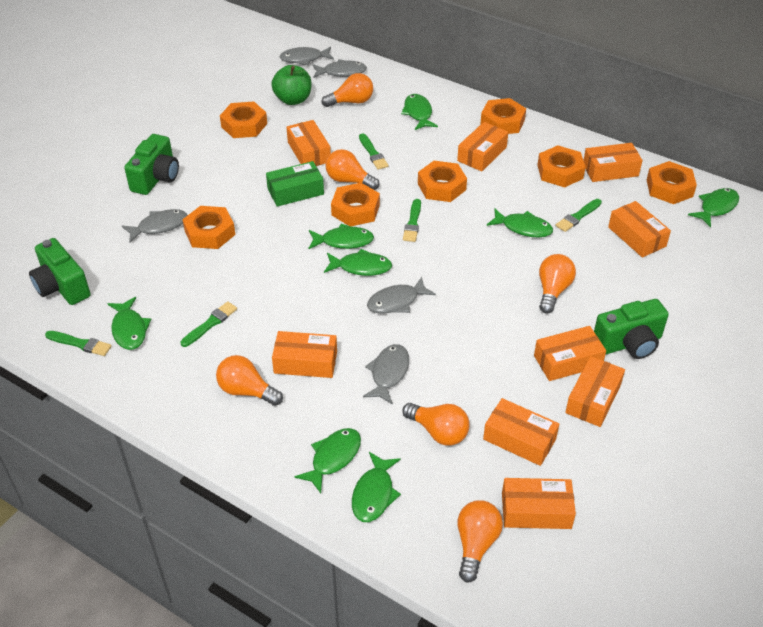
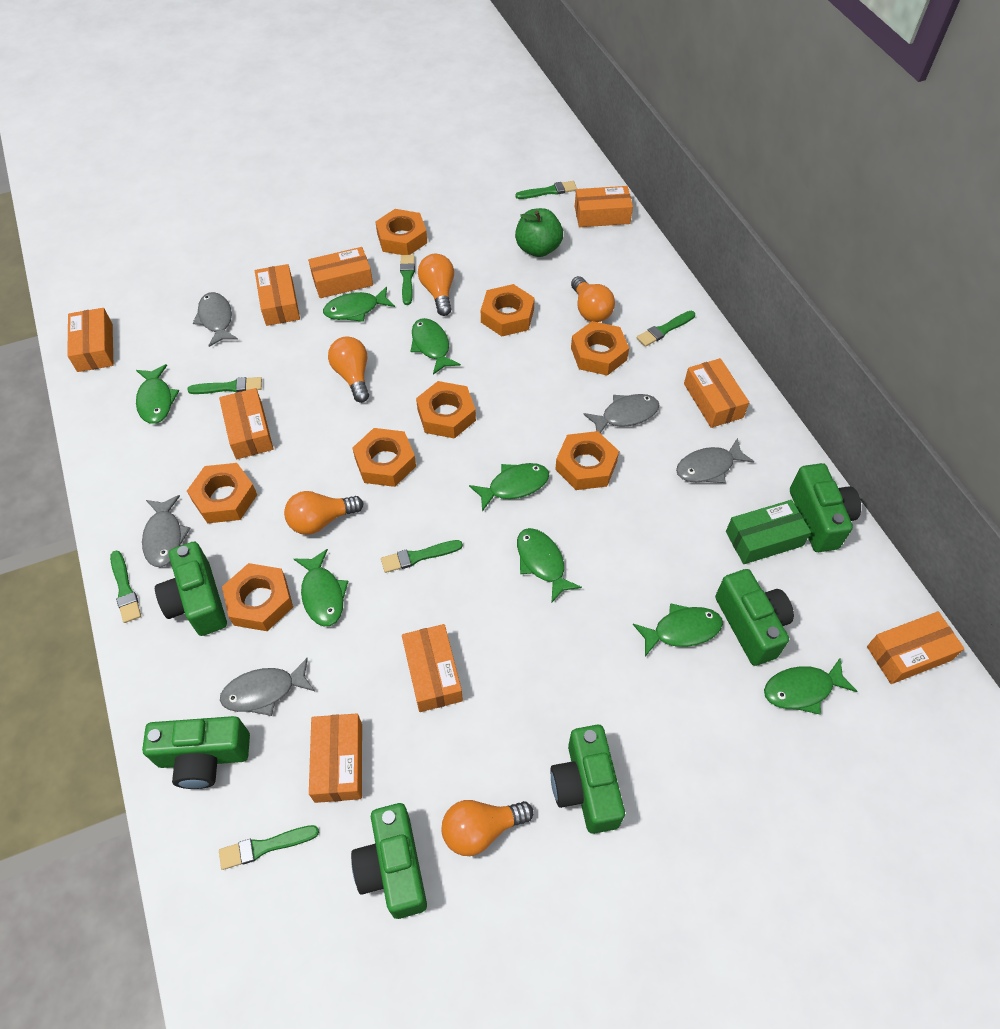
green brush: [45,331,112,356] [181,301,237,347] [359,133,389,170] [403,199,421,242] [556,199,602,232] = 5 -> [110,551,141,623] [187,377,262,394] [219,825,319,870] [381,540,463,573] [400,255,415,305] [515,181,577,199] [637,311,695,347] = 7
green camera: [29,238,91,305] [124,134,179,195] [594,299,669,359] = 3 -> [142,716,250,789] [155,541,227,636] [351,803,427,919] [550,725,625,834] [715,569,794,666] [790,463,861,552] = 6
orange light bulb: [216,355,283,406] [322,73,373,107] [326,149,379,190] [402,403,470,445] [457,500,503,583] [539,254,576,314] = 6 -> [284,491,363,535] [328,336,369,403] [418,254,454,316] [441,800,534,856] [571,276,615,322] = 5
orange nut: [182,206,235,249] [220,101,267,138] [331,183,380,226] [418,161,467,202] [480,98,526,134] [537,145,585,187] [647,161,697,204] = 7 -> [187,463,257,523] [222,563,293,631] [352,428,416,487] [375,209,427,255] [416,381,476,439] [481,284,535,336] [555,431,619,490] [571,321,629,376] = 8

